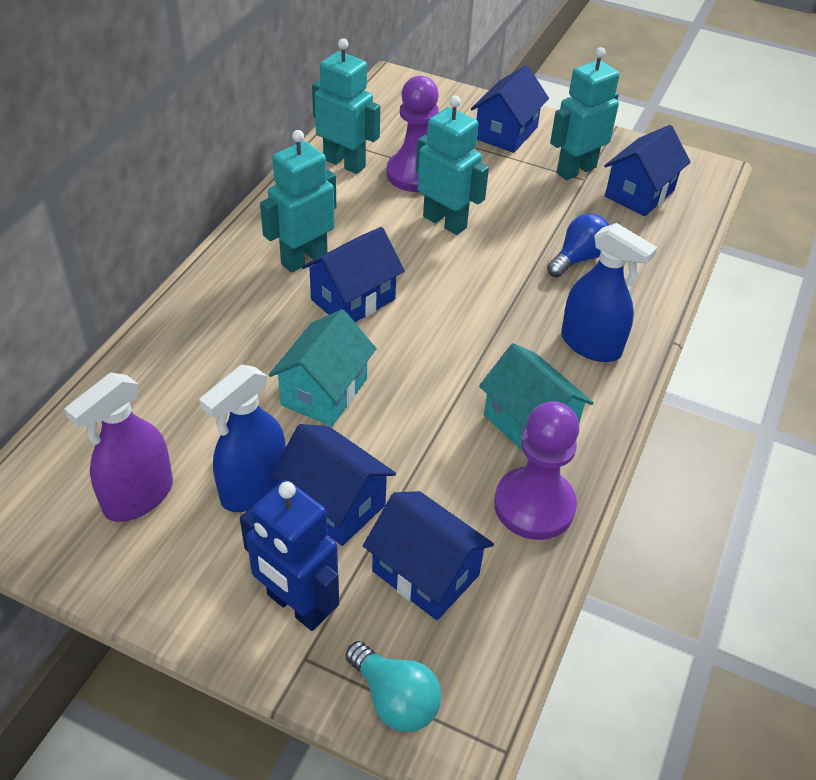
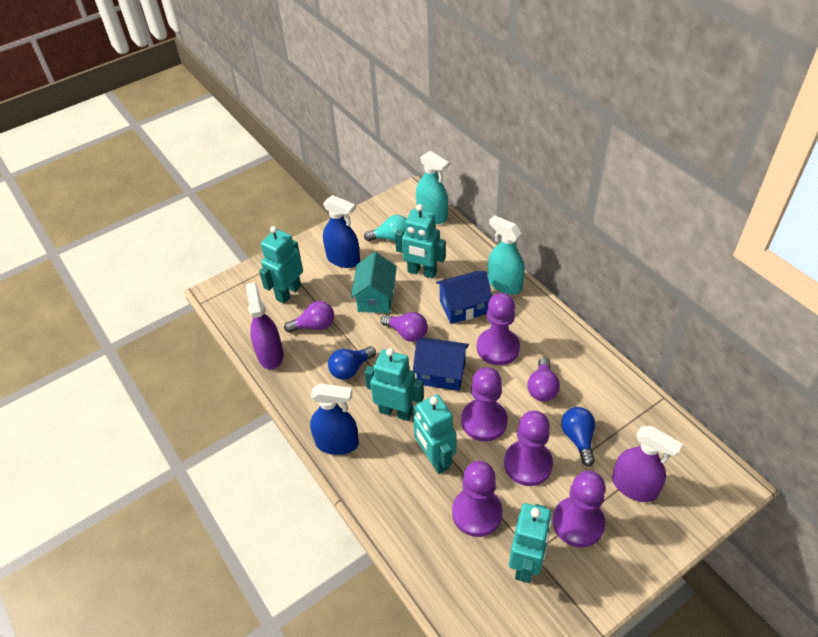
blue house: [271,424,396,546] [302,227,404,322] [363,491,494,620] [471,65,549,153] [604,125,691,216] = 5 -> [413,337,469,391] [436,271,492,324] = 2
blue light bulb: [547,214,609,277] = 1 -> [328,346,376,380] [561,407,595,467] = 2
blue robot: [240,480,339,631] = 1 -> none = 0
purple light bulb: none = 0 -> [284,301,334,333] [381,312,428,342] [527,357,560,402] = 3
purple pawn: [386,76,439,192] [494,401,580,540] = 2 -> [452,461,503,537] [461,367,508,441] [477,293,520,365] [504,411,553,486] [553,471,606,547] = 5
purple spray bottle: [64,373,173,522] = 1 -> [246,282,283,370] [612,426,683,502] = 2
turquoise house: [269,309,377,426] [479,343,594,452] = 2 -> [351,252,397,313] = 1
turquoise robot: [260,130,336,273] [312,38,380,174] [416,96,489,235] [550,47,620,180] = 4 -> [259,226,303,304] [364,348,424,421] [395,204,446,278] [413,395,457,474] [509,503,552,583] = 5
turquoise spray bottle: none = 0 -> [416,151,449,224] [488,215,525,295] = 2

